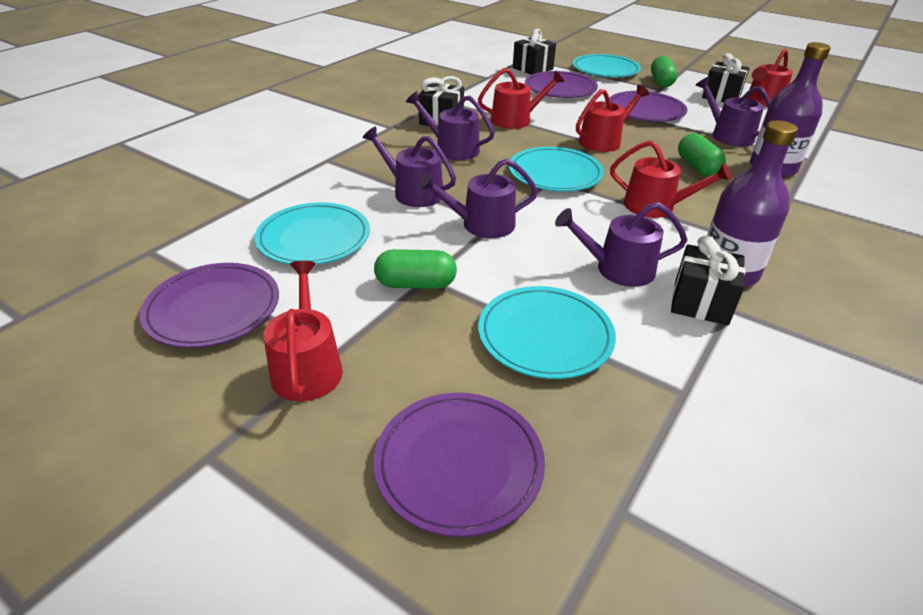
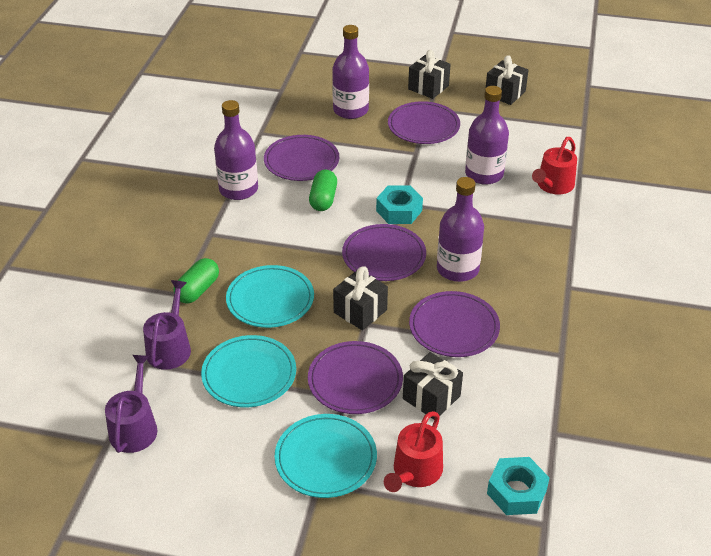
green capsule: [374,249,457,289] [651,56,677,88] [678,133,726,176] = 3 -> [174,258,219,303] [309,170,337,211] = 2
purple bottle: [707,120,798,287] [750,42,831,178] = 2 -> [214,100,258,200] [332,25,369,119] [437,177,484,282] [465,86,509,185] = 4
purple plate: [140,263,279,348] [374,393,545,537] [525,71,598,98] [609,91,688,122] = 4 -> [264,135,339,181] [308,341,403,414] [342,224,426,281] [388,101,460,144] [409,291,500,357] = 5
purple watering can: [362,127,456,207] [406,91,495,160] [418,159,538,238] [555,202,687,287] [696,77,771,147] = 5 -> [105,355,157,453] [143,280,191,370] = 2
red watering can: [264,261,343,401] [478,68,564,129] [576,85,649,152] [610,140,732,218] [748,49,793,107] = 5 -> [384,411,443,492] [532,137,577,194] = 2
turquoise nut: none = 0 -> [376,186,423,224] [487,457,550,515] = 2
turquoise plate: [254,202,370,265] [478,286,616,379] [509,147,604,192] [573,54,641,77] = 4 -> [201,335,296,407] [226,265,314,328] [274,414,377,498] = 3

